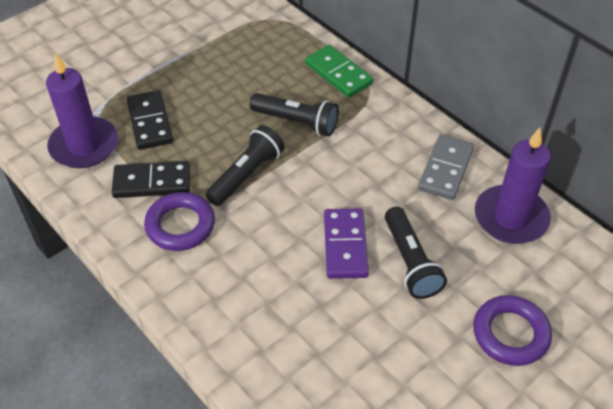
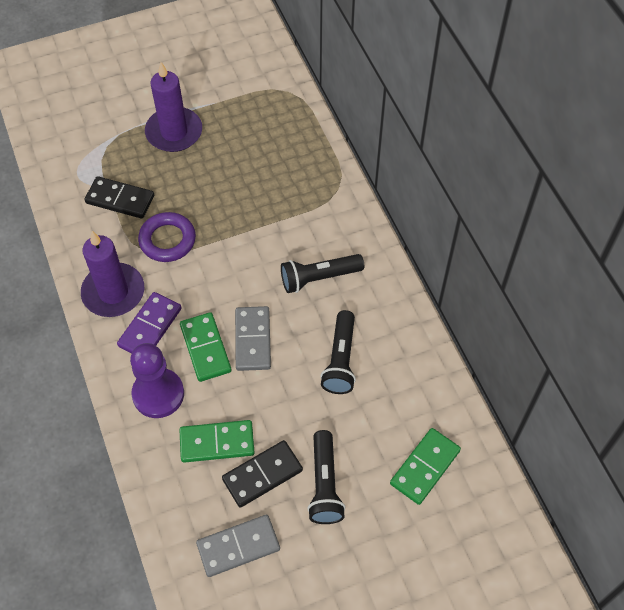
green domino: [305,45,373,98] = 1 -> [179,420,255,463] [180,312,232,382] [390,428,461,505] = 3
grey domino: [418,134,474,200] = 1 -> [196,515,280,577] [235,306,271,371] = 2
purple pawn: none = 0 -> [130,343,184,418] = 1
purple ring: [144,192,215,251] [473,295,552,366] = 2 -> [138,212,196,262] = 1

